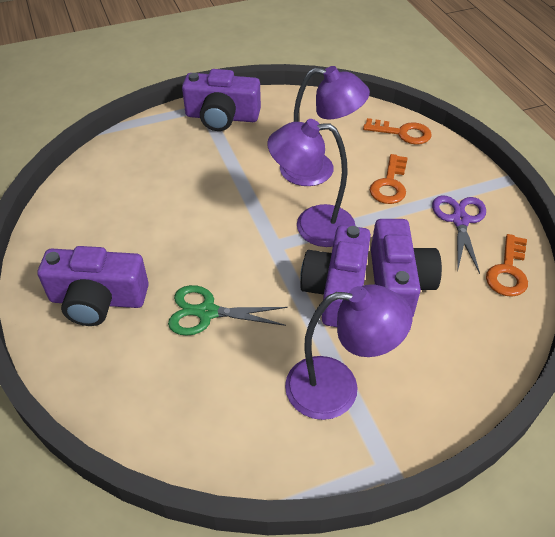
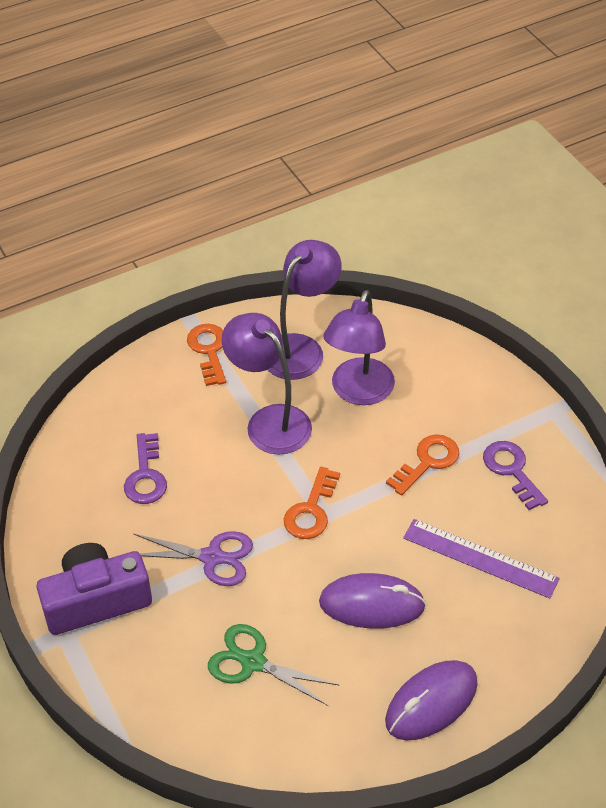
purple camera: [37,246,149,326] [182,69,261,131] [300,225,371,327] [371,219,442,318] = 4 -> [36,543,152,635] = 1
purple key: none = 0 -> [124,433,167,504] [483,441,548,510] = 2
purple mouse: none = 0 -> [319,573,426,629] [385,660,478,740] = 2
purple ruler: none = 0 -> [403,519,560,599] = 1

